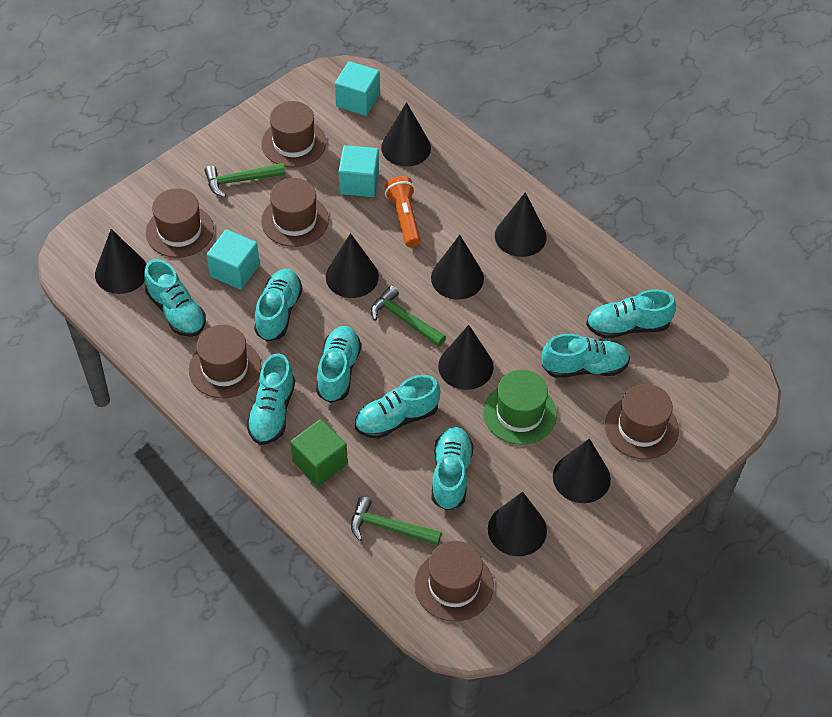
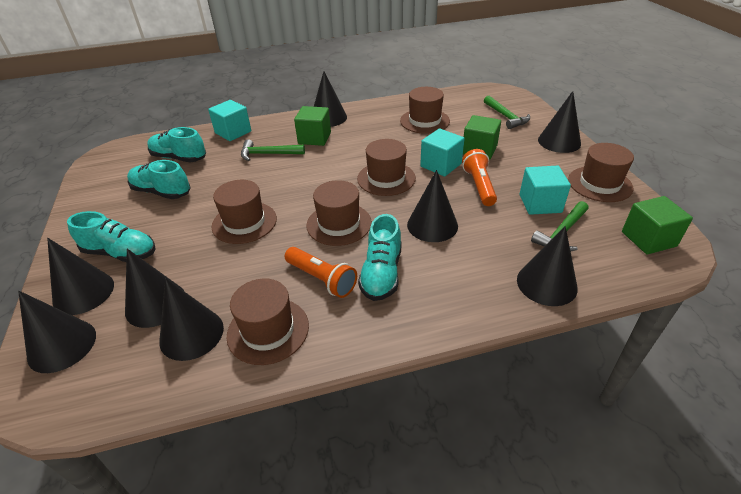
green cube: [290,419,348,486] = 1 -> [294,106,331,146] [463,115,501,160] [622,196,693,254] = 3
green hat: [483,370,557,445] = 1 -> none = 0
orange flashlight: [384,176,421,247] = 1 -> [284,247,357,298] [462,149,497,206] = 2
turquoise shoe: [144,259,206,337] [247,353,295,445] [254,269,303,341] [316,326,361,403] [355,375,441,439] [432,427,474,511] [542,334,630,378] [586,289,676,339] = 8 -> [67,211,156,262] [127,160,191,199] [147,127,206,163] [358,214,402,301] = 4

